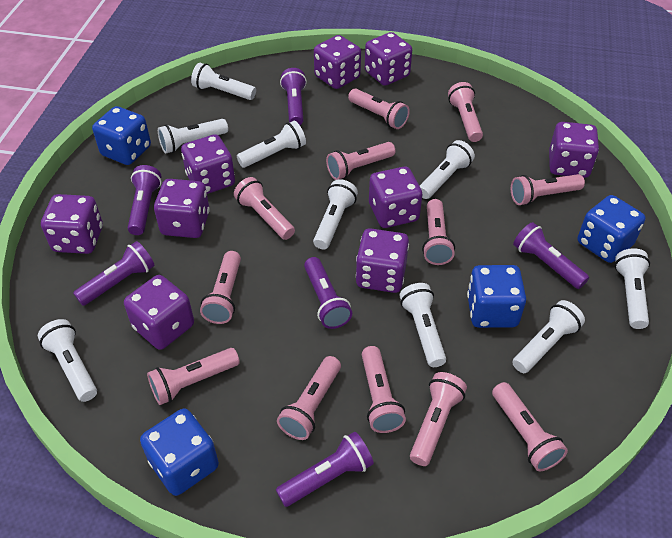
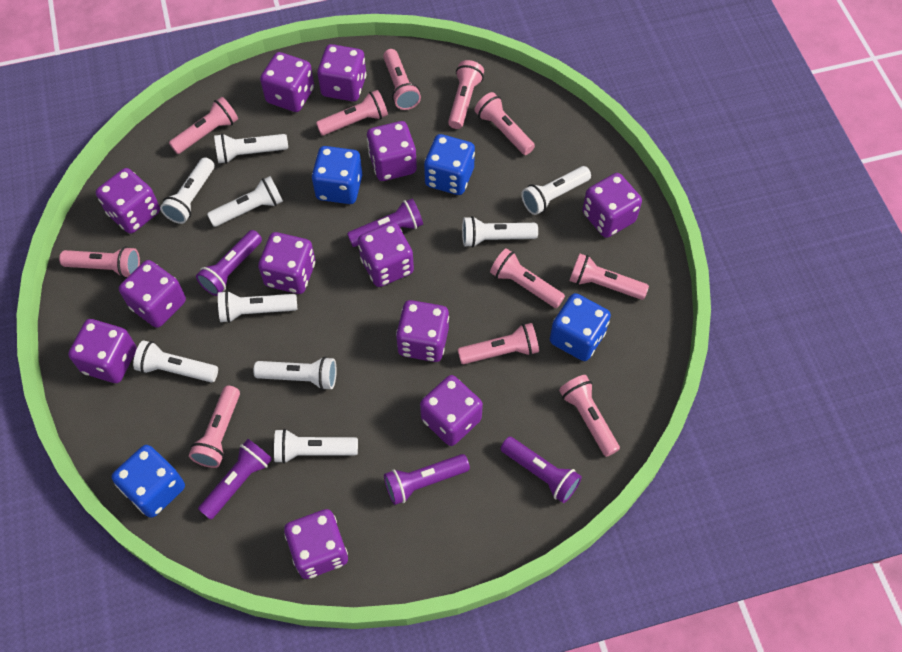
pink flashlight: [147,348,240,405] [200,251,241,324] [234,177,295,240] [277,356,341,440] [326,142,395,180] [348,89,410,129] [362,346,406,433] [410,372,467,466] [422,199,455,265] [448,82,483,142] [492,382,568,471] [511,174,585,205] = 12 -> [59,246,140,278] [169,97,238,154] [189,385,240,468] [316,90,388,136] [383,49,421,110] [448,60,484,129] [458,323,539,365] [474,92,535,155] [490,248,565,308] [559,375,620,457] [570,253,649,300] = 11
purple dice: [41,194,103,254] [124,275,194,350] [154,179,210,238] [181,134,235,194] [314,35,361,89] [356,228,409,293] [365,32,412,86] [369,167,422,228] [549,122,599,178] = 9 -> [68,319,137,383] [96,168,160,234] [119,260,186,328] [258,232,315,294] [260,52,314,112] [284,509,348,579] [317,44,366,102] [358,222,414,287] [367,121,417,181] [396,300,449,362] [420,375,483,446] [582,173,642,238] = 12
purple flashlight: [73,241,155,306] [128,165,162,235] [276,432,374,507] [280,68,307,125] [304,257,352,329] [513,222,589,289] = 6 -> [196,230,262,296] [198,439,272,520] [347,199,423,247] [384,454,470,505] [500,437,582,503] = 5

